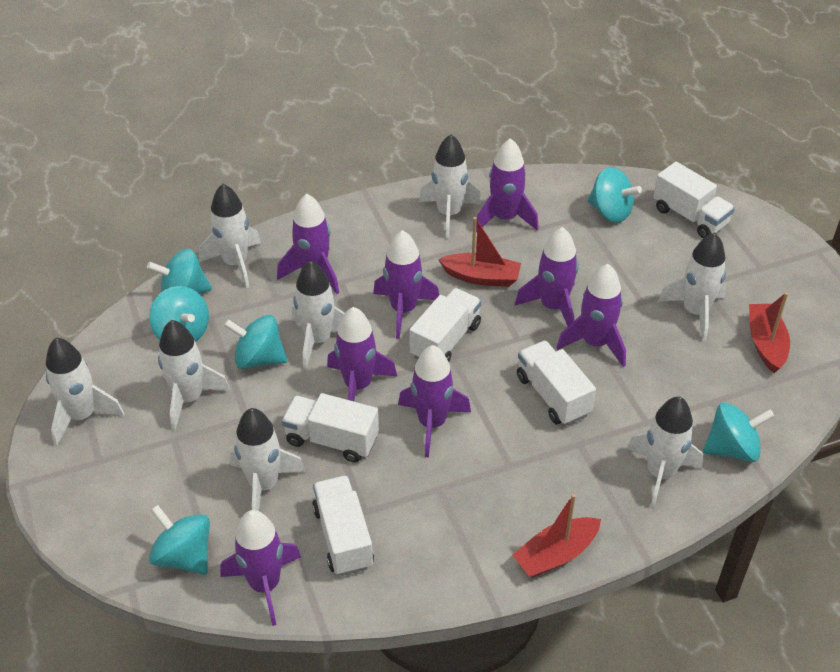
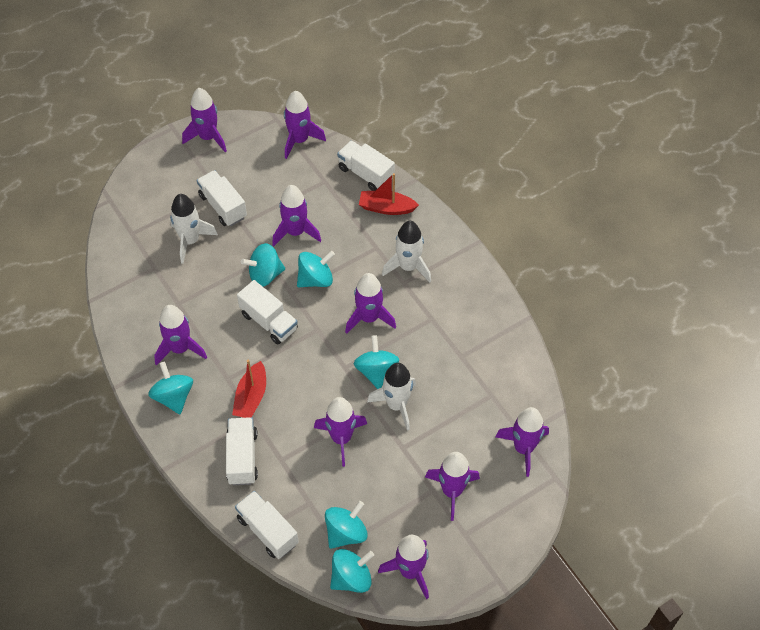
purple rocket: [221,510,301,626] [277,194,339,294] [327,307,397,401] [373,230,439,339] [398,345,471,457] [476,138,539,232] [515,227,579,326] [557,264,626,367] = 8 -> [154,305,207,366] [182,88,227,152] [272,185,321,247] [284,91,326,159] [314,397,367,467] [345,273,396,334] [378,535,429,599] [425,452,480,521] [496,407,549,477] = 9
red boat: [438,217,521,287] [512,494,601,578] [749,292,790,373] = 3 -> [232,360,266,418] [359,173,419,215] = 2
white rocket: [46,338,125,446] [158,320,231,431] [199,184,261,288] [230,408,306,511] [292,261,345,369] [419,134,482,239] [627,396,703,509] [658,232,726,341] = 8 -> [170,194,218,264] [367,363,416,431] [382,221,431,283] = 3

